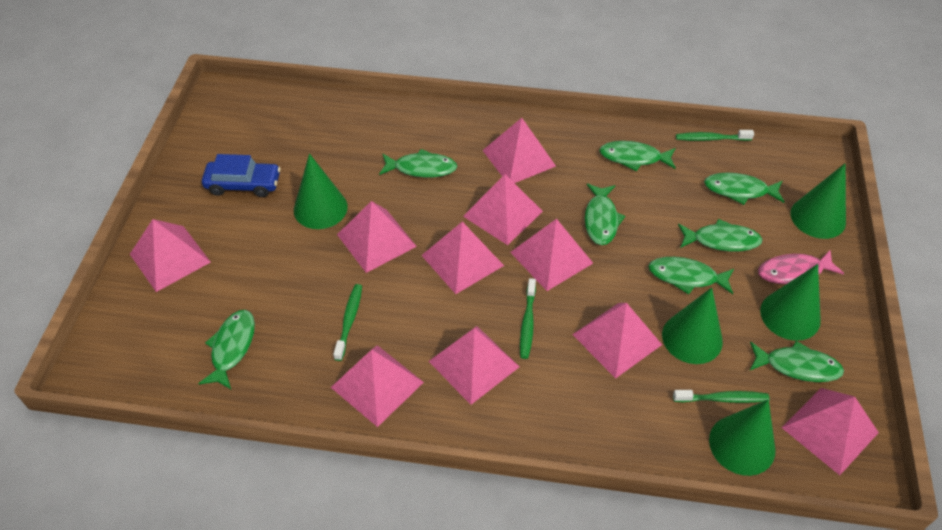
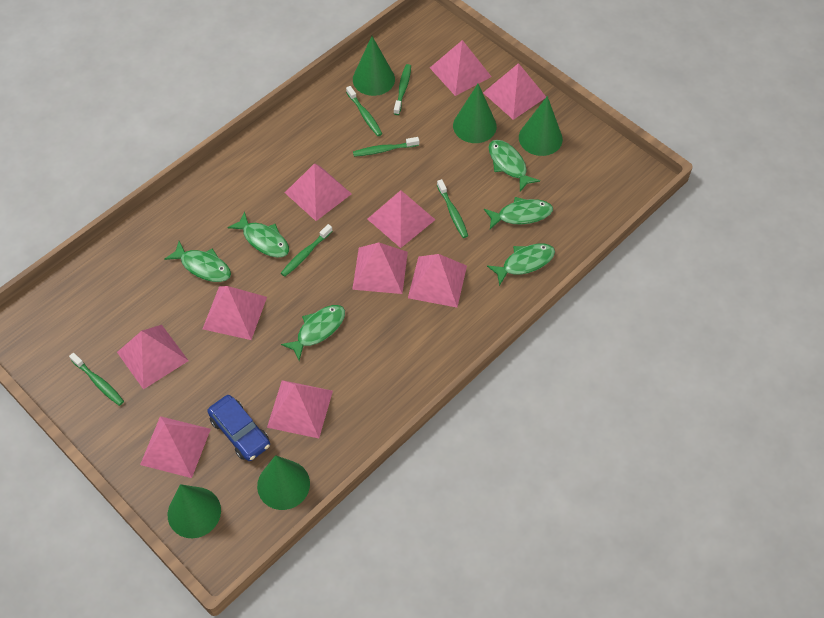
green fish: [198,310,255,389] [379,149,458,178] [585,184,625,245] [599,141,676,171] [648,257,734,294] [678,219,763,252] [704,173,784,205] [750,341,844,382] = 8 -> [164,241,231,282] [227,211,289,258] [281,305,345,361] [484,197,553,229] [487,244,555,286] [488,140,540,191] = 6
green toothbrush: [333,284,362,361] [520,278,536,359] [673,390,770,403] [676,130,754,141] = 4 -> [69,353,124,406] [281,224,332,277] [346,86,382,136] [353,137,419,157] [394,64,411,115] [437,179,468,238] = 6
pink fish: [758,250,844,284] = 1 -> none = 0

